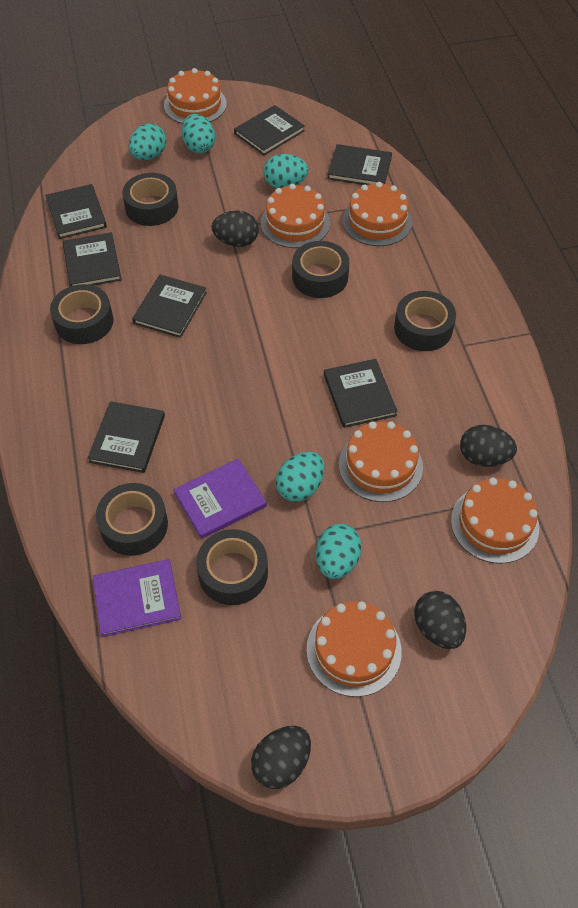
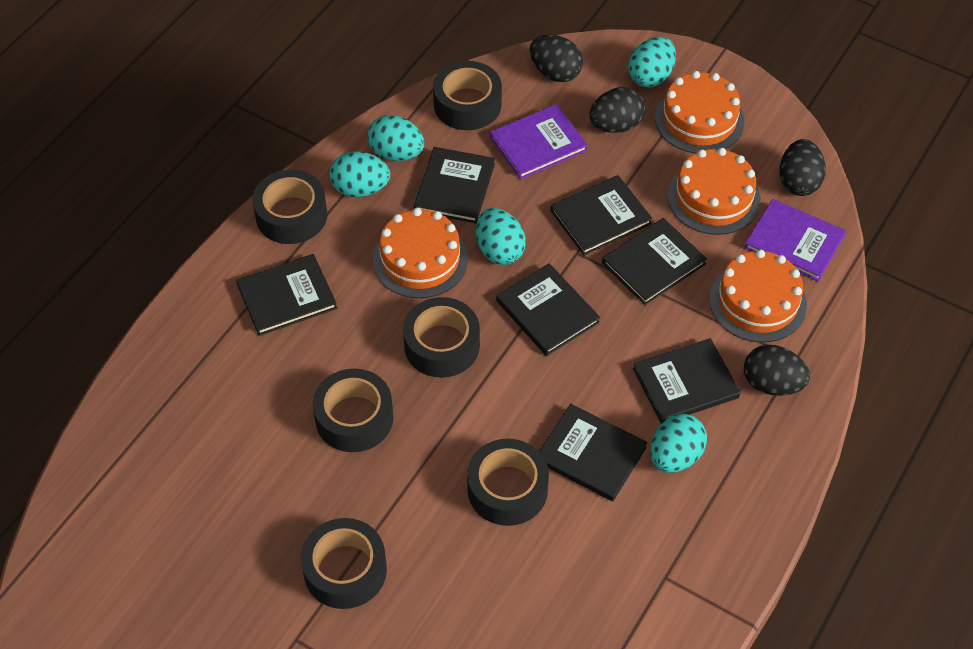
orange cake: [164,68,227,124] [261,184,330,248] [307,601,402,697] [339,421,423,502] [342,182,412,246] [451,477,539,564] = 6 -> [373,208,468,298] [655,71,744,154] [668,148,760,235] [710,249,807,342] = 4

